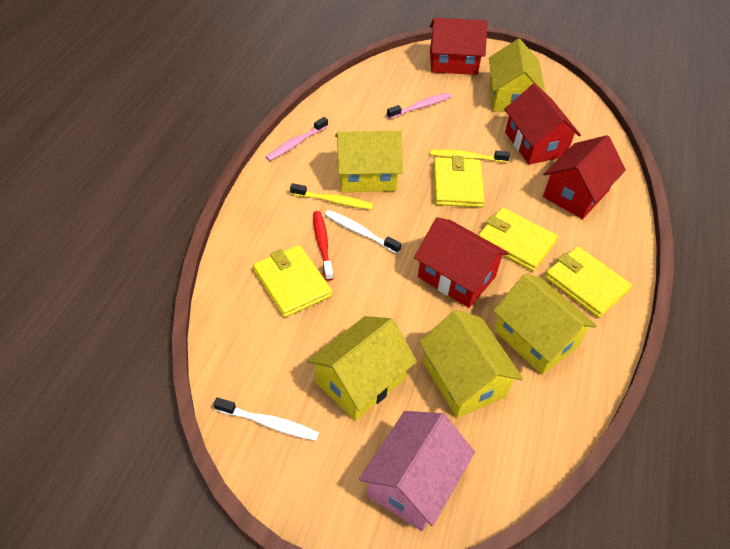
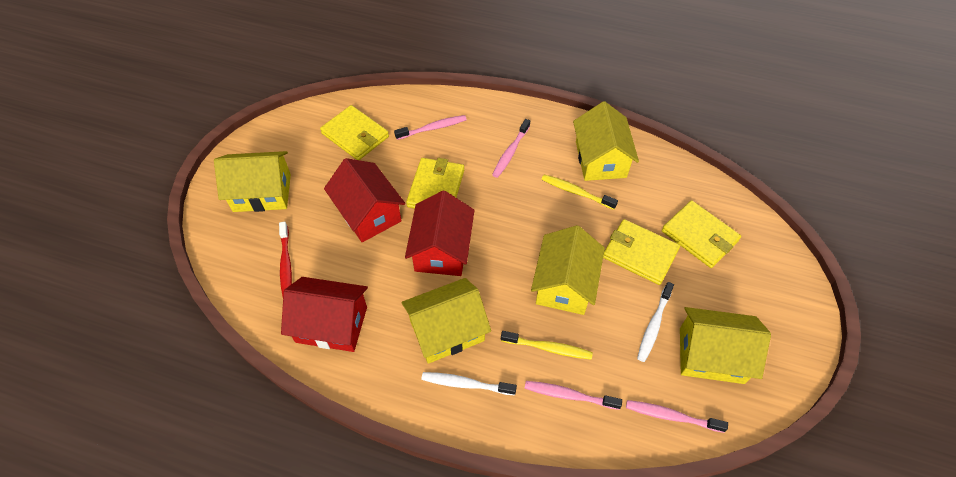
pink house: [359,411,475,531] = 1 -> none = 0
pink toothbrush: [266,117,328,161] [387,93,451,119] = 2 -> [394,115,467,140] [492,119,530,178] [524,381,622,410] [626,400,728,433] = 4
red house: [414,217,509,308] [430,18,488,75] [504,83,581,165] [543,135,626,219] = 4 -> [281,277,368,352] [324,158,405,242] [405,191,475,276] = 3

